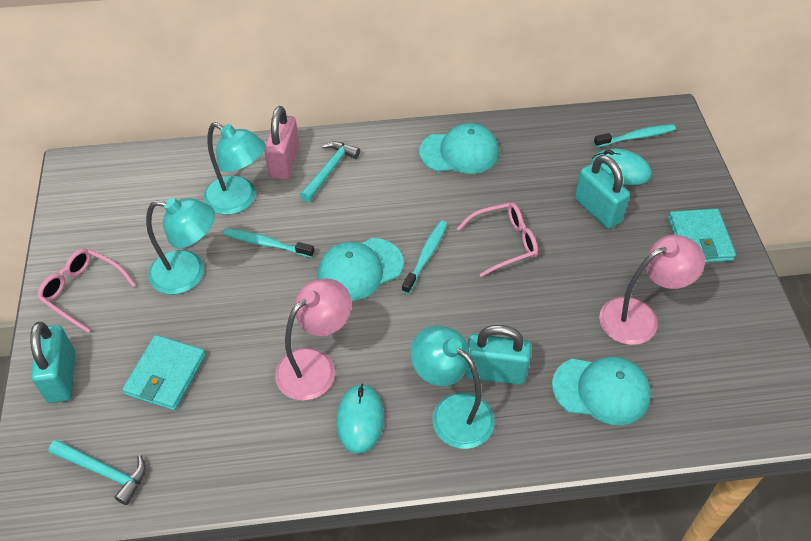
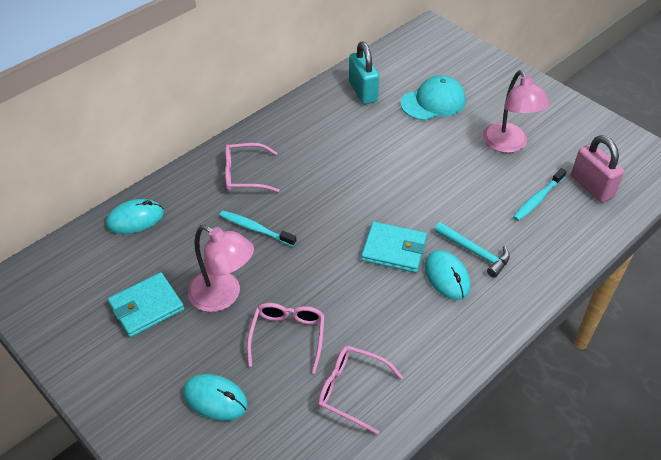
pink glasses: [37,248,136,333] [456,202,538,277] = 2 -> [225,143,279,192] [247,303,325,374] [318,346,403,435] = 3
turquoise cap: [318,238,404,301] [419,123,499,174] [552,357,651,425] = 3 -> [401,75,466,121] = 1
turquoise hammer: [48,440,146,505] [300,141,360,202] = 2 -> [434,222,510,278] = 1
turquoise lamp: [146,198,215,294] [204,122,266,215] [411,325,495,449] = 3 -> none = 0
turquoise mouse: [336,384,384,454] [591,149,651,185] = 2 -> [106,199,164,234] [183,374,248,421] [425,250,470,300] = 3
turquoise padlock: [30,322,75,403] [465,325,531,385] [575,155,630,229] = 3 -> [349,42,379,104] = 1
turquoise toothbrush: [224,228,315,258] [402,221,447,294] [594,124,676,147] = 3 -> [219,210,297,247] [513,168,567,221] = 2

